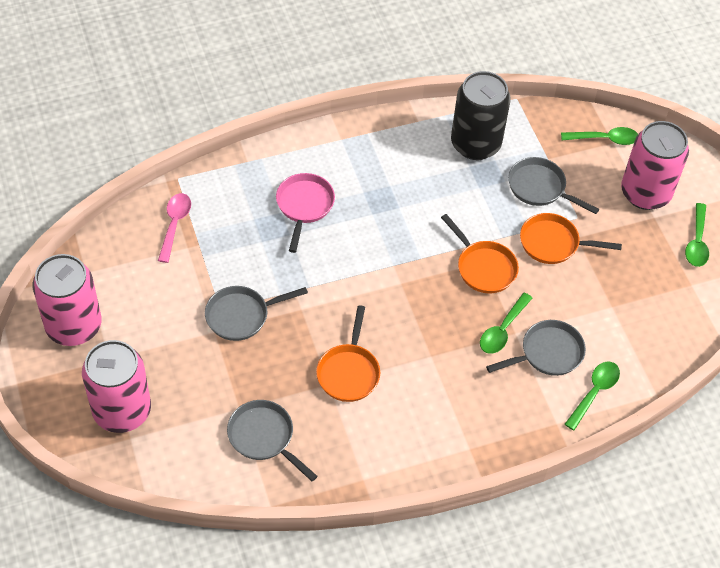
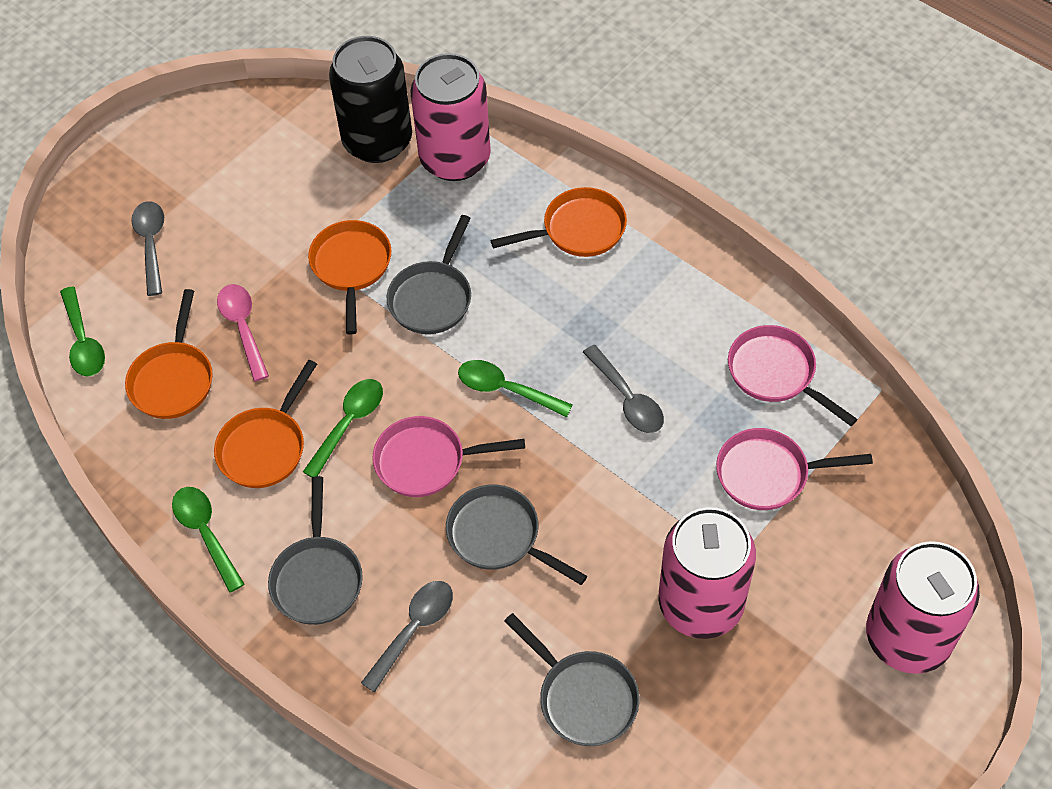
grey spoon: none = 0 -> [131,201,164,296] [361,581,453,693] [583,345,664,433] = 3
orange pan: [316,305,380,402] [441,214,519,293] [520,213,622,264] = 3 -> [125,289,213,419] [214,360,317,488] [308,220,391,335] [491,187,627,257] = 4
pink pan: [276,173,335,253] = 1 -> [372,416,525,497] [716,428,873,510] [728,325,858,426] = 3

